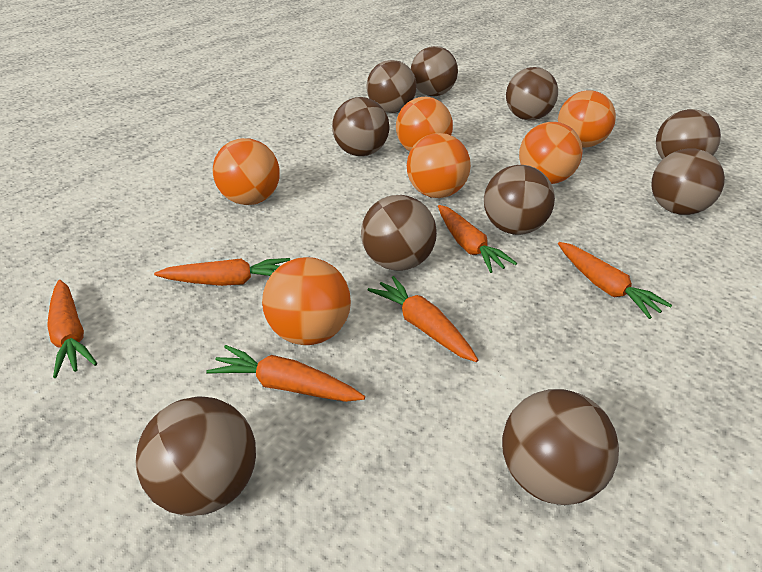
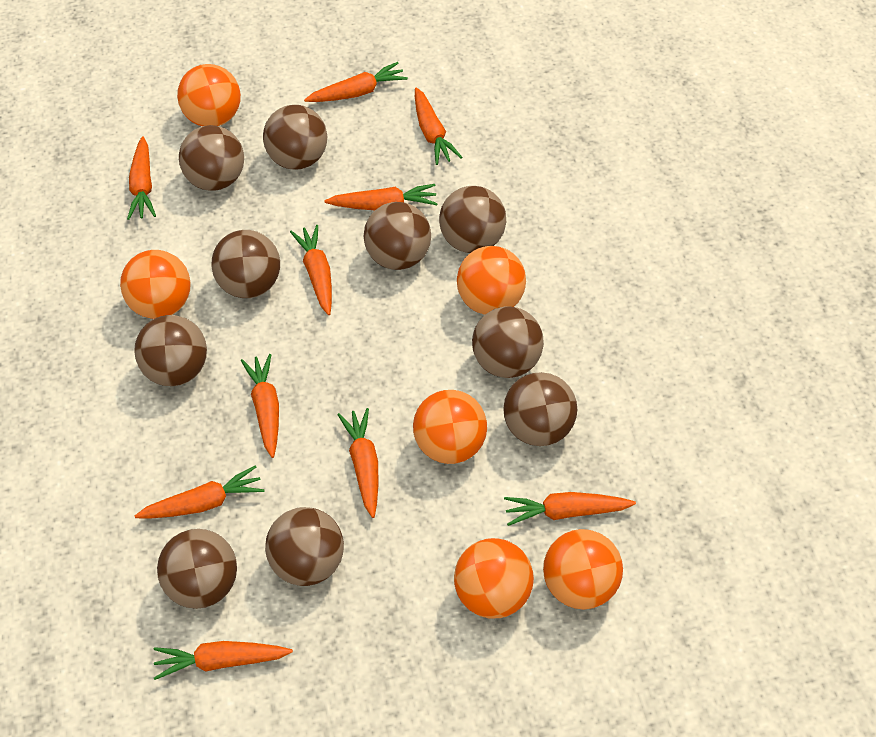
orange carrot: [47,280,98,378] [154,258,290,286] [206,345,365,402] [368,276,478,362] [438,205,517,273] [558,242,672,319] = 6 -> [127,136,156,220] [135,465,265,519] [154,641,293,680] [241,354,279,458] [290,225,332,315] [304,62,408,102] [324,184,438,210] [337,408,378,518] [415,88,462,165] [504,492,636,526] = 10

